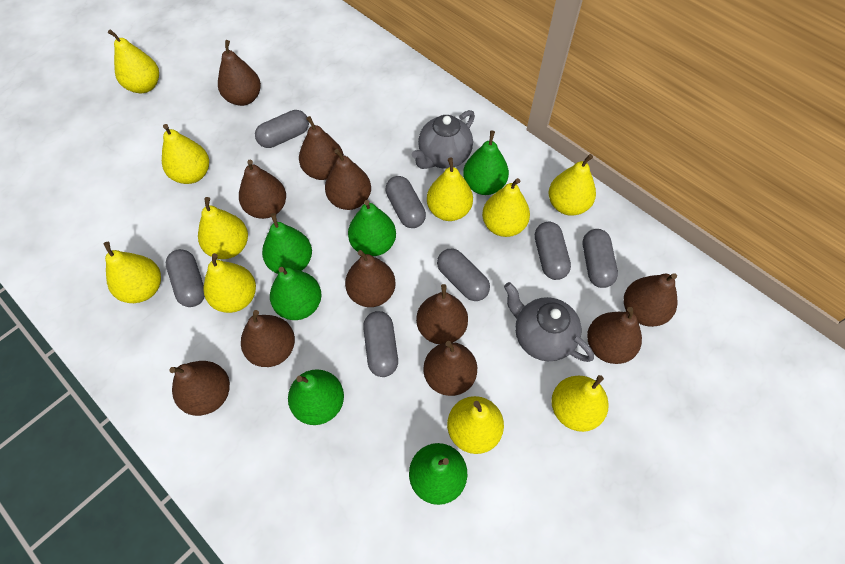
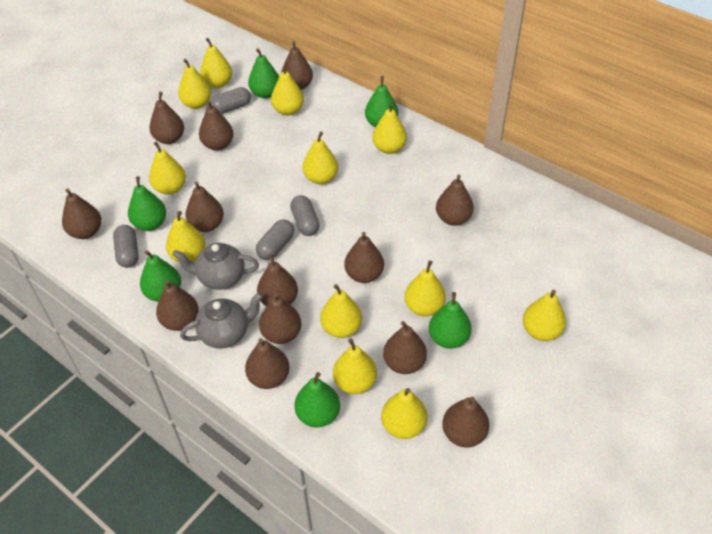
brown pear: [169,361,230,416] [218,40,261,106] [239,160,286,219] [241,310,295,367] [299,116,344,180] [325,149,371,210] [345,250,396,307] [416,284,468,344] [423,341,477,396] [587,307,642,364] [624,273,677,327] = 11 -> [62,188,101,239] [149,92,184,144] [156,280,199,331] [185,181,224,232] [199,100,234,150] [245,338,290,389] [257,254,298,306] [259,293,301,344] [281,41,313,90] [344,232,384,283] [383,321,427,374] [436,175,474,226] [442,397,489,448] = 13
grey capsule: [166,249,205,307] [255,110,309,148] [363,311,398,377] [385,176,426,228] [437,248,490,301] [535,222,571,280] [583,229,618,288] = 7 -> [113,225,139,268] [210,87,251,114] [256,220,294,260] [290,195,320,236] = 4
yellow pear: [103,242,161,303] [108,29,159,93] [162,124,209,184] [198,197,248,259] [203,253,256,313] [427,157,473,221] [447,396,504,454] [482,178,530,237] [549,154,596,216] [551,375,609,432] = 10 -> [149,142,186,195] [166,211,206,263] [178,59,211,109] [200,38,232,88] [271,63,304,116] [302,132,338,184] [320,284,362,338] [333,339,377,394] [372,103,407,154] [381,388,427,439] [405,261,446,316] [523,290,566,341] = 12

